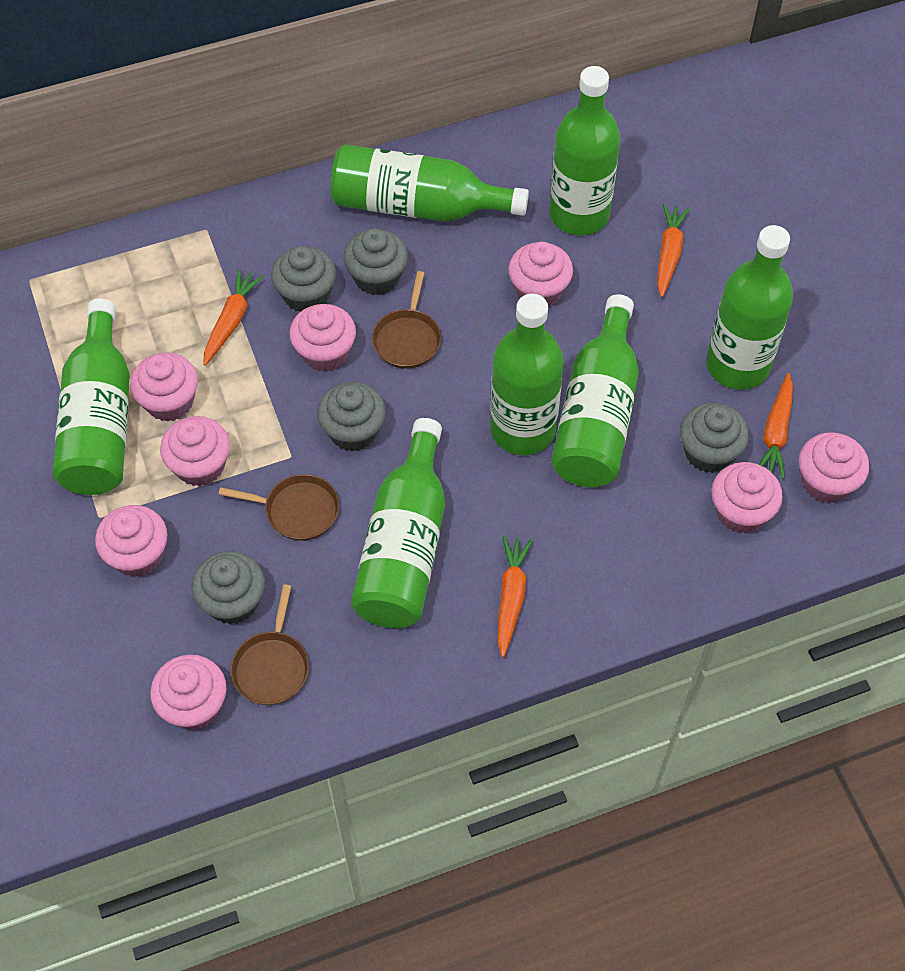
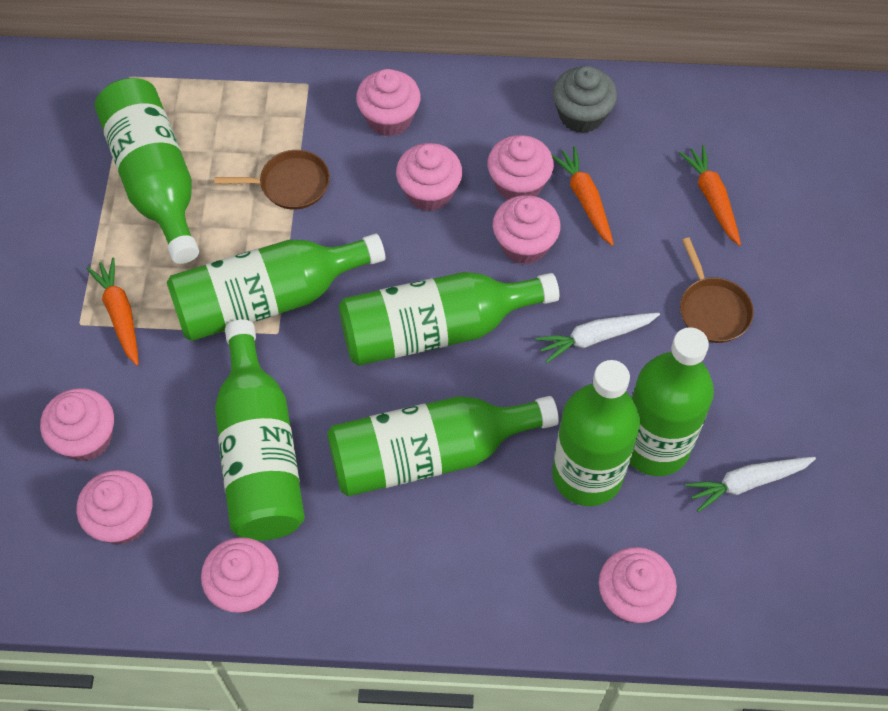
brown pan: [218,474,339,541] [230,584,309,705] [372,271,441,369] = 3 -> [214,150,330,210] [680,238,754,343] = 2
grey cupcake: [192,551,265,624] [271,246,336,312] [317,382,386,451] [343,228,408,295] [680,403,749,473] = 5 -> [553,66,617,133] = 1
orange carrot: [203,269,264,366] [498,536,533,657] [657,204,690,298] [759,373,793,479] = 4 -> [86,258,139,366] [551,146,614,246] [679,145,741,246] = 3
white carrot: none = 0 -> [536,313,660,363] [686,457,816,512] = 2

